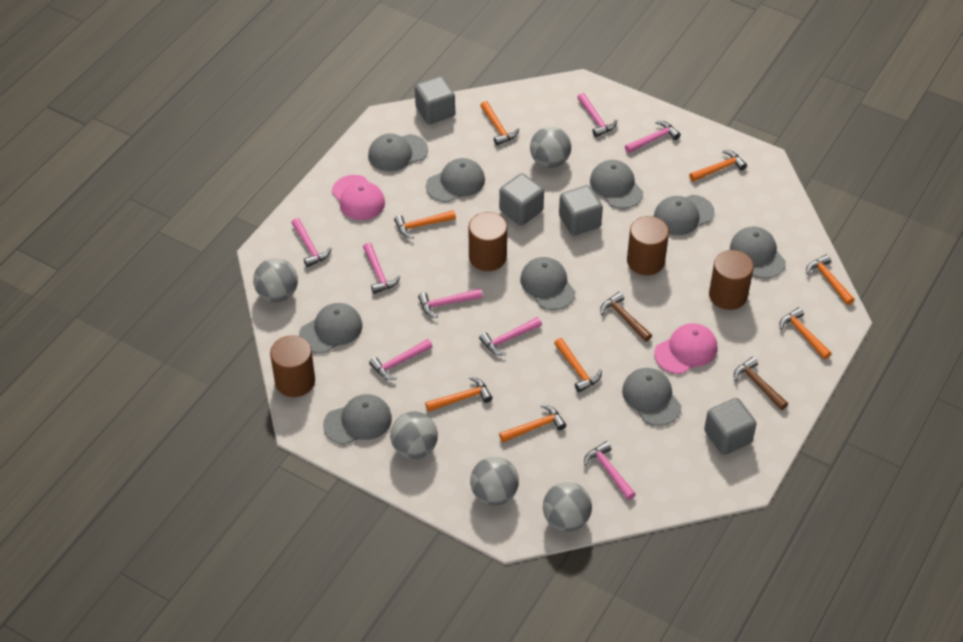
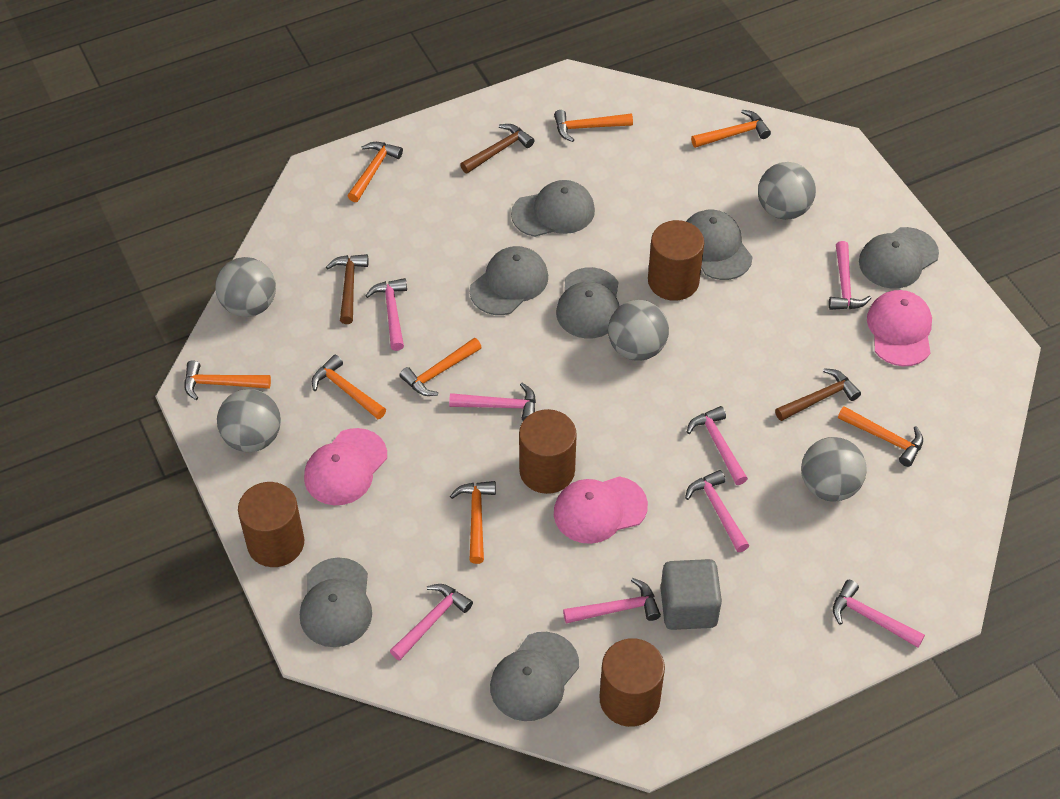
brown hammer: [600,292,652,342] [734,357,788,410] = 2 -> [326,254,368,324] [460,124,534,173] [775,368,861,421] = 3
grey cap: [299,303,363,353] [323,394,392,445] [368,134,428,171] [426,158,485,202] [520,257,576,310] [590,160,643,209] [622,368,681,426] [654,195,715,235] [730,227,786,279] = 9 -> [300,557,372,647] [470,246,548,315] [490,632,579,721] [511,180,595,237] [556,267,620,339] [686,210,753,280] [859,227,939,288] = 7
grey cube: [415,76,455,124] [499,173,544,225] [559,185,603,236] [704,398,756,455] = 4 -> [661,559,722,630] = 1
pink cap: [332,175,385,220] [654,323,718,374] = 2 -> [304,428,387,505] [554,476,648,544] [867,290,932,366] = 3

